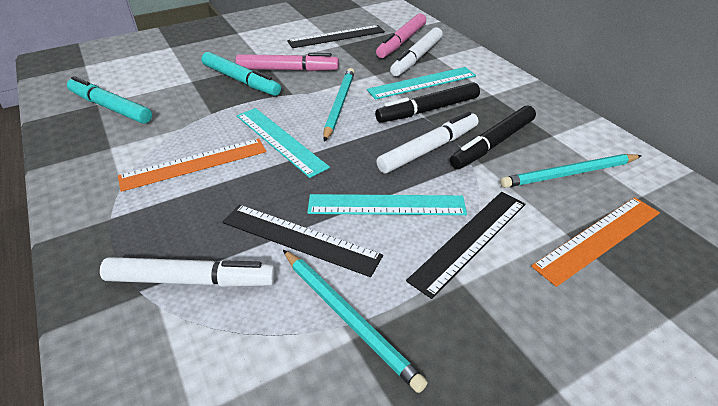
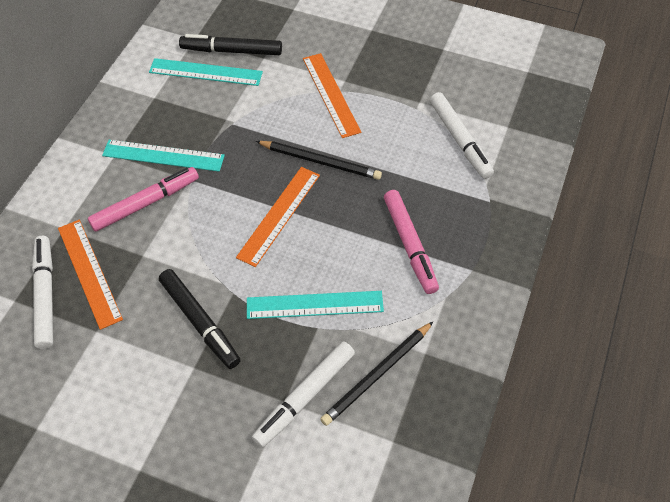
black pencil: none = 0 -> [256,141,382,180] [321,322,433,426] = 2
black ruler: [223,205,383,277] [287,25,385,48] [406,192,525,299] = 3 -> none = 0
orange ruler: [118,138,266,192] [531,197,660,287] = 2 -> [58,220,123,330] [236,167,320,267] [303,53,361,138] = 3
turquoise marker: [67,76,152,124] [201,52,281,96] = 2 -> none = 0
turquoise pencil: [283,250,428,393] [323,68,355,142] [500,154,642,188] = 3 -> none = 0

